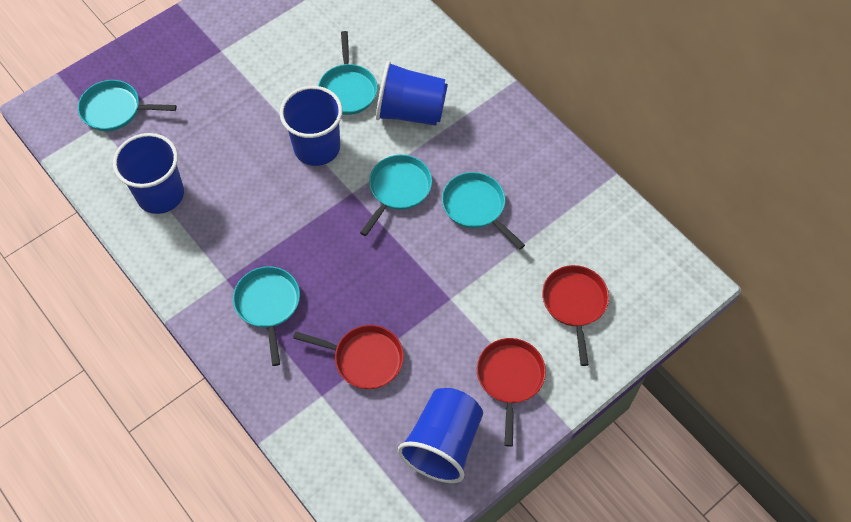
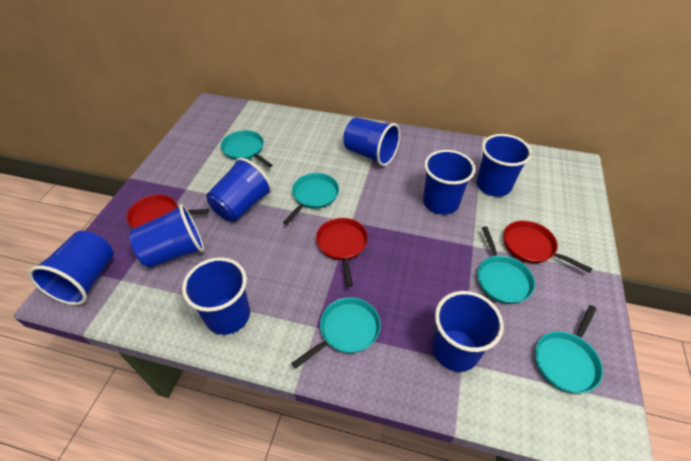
blue cup: [113,133,184,214] [280,86,343,166] [376,61,448,126] [398,388,483,483] = 4 -> [28,231,114,305] [129,204,204,268] [182,257,250,335] [206,158,272,222] [343,117,400,166] [423,150,475,214] [432,291,504,372] [476,134,532,197] = 8

